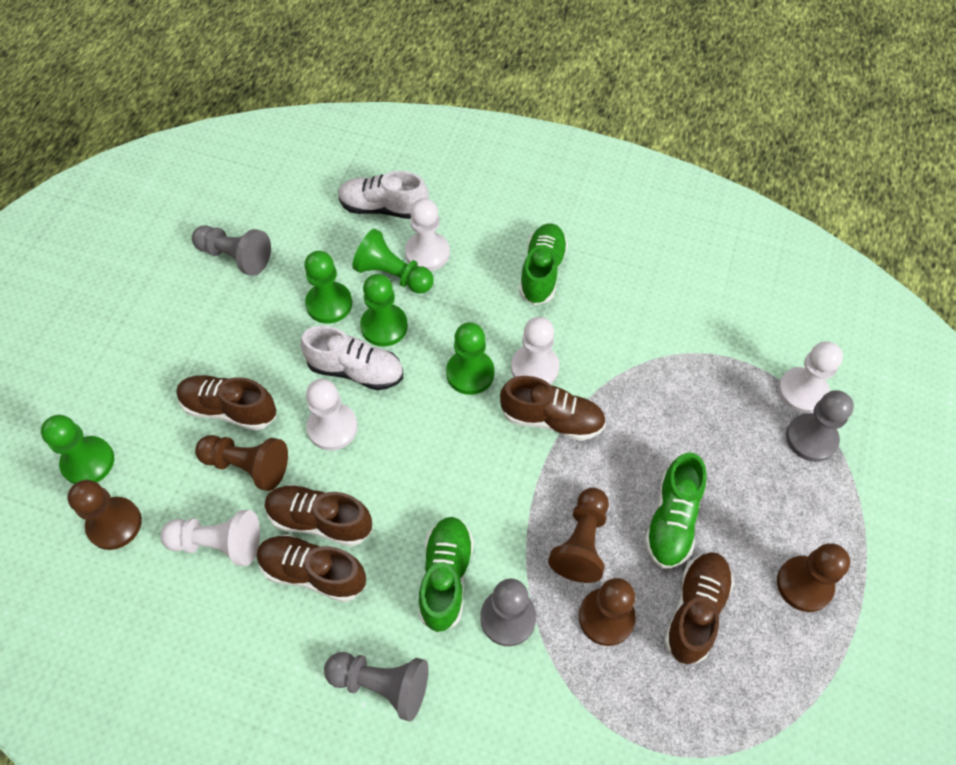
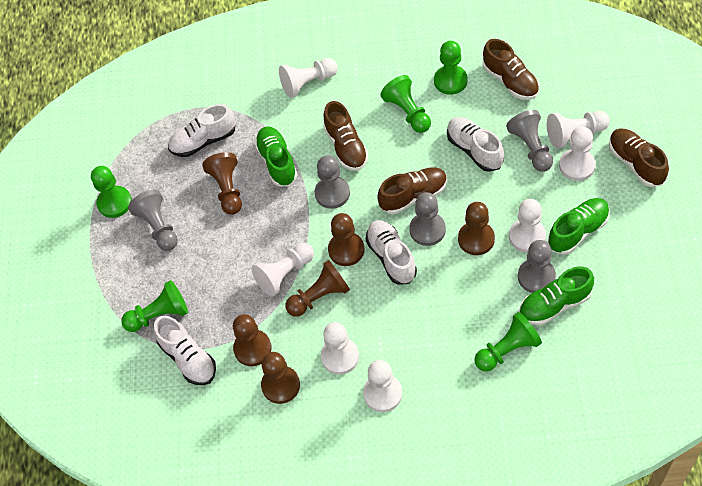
brown pawn: [67,480,142,550] [195,435,288,491] [548,488,609,583] [579,578,636,646] [777,543,850,612] = 5 -> [202,152,242,215] [233,314,272,366] [261,352,300,404] [285,260,350,317] [328,213,364,266] [458,202,495,255] = 6
brown shoe: [176,375,276,431] [256,534,366,602] [265,485,372,547] [500,376,606,441] [664,552,734,664] = 5 -> [323,101,369,171] [377,168,447,214] [483,39,539,100] [609,128,669,187] = 4
grey pawn: [192,226,271,276] [324,652,429,721] [480,579,536,646] [786,390,854,462] = 4 -> [128,190,178,251] [314,155,350,209] [409,192,446,246] [506,110,553,172] [518,240,556,293] = 5
white pawn: [160,510,260,566] [306,379,358,450] [405,198,450,271] [511,317,559,384] [778,341,843,413] = 5 -> [252,243,314,297] [279,58,338,98] [321,322,359,375] [363,360,402,412] [509,199,546,253] [547,111,610,148] [559,127,596,181] = 7
white shoe: [300,326,403,390] [338,171,429,219] = 2 -> [154,316,216,385] [168,104,235,157] [366,220,417,285] [447,117,504,172] = 4

